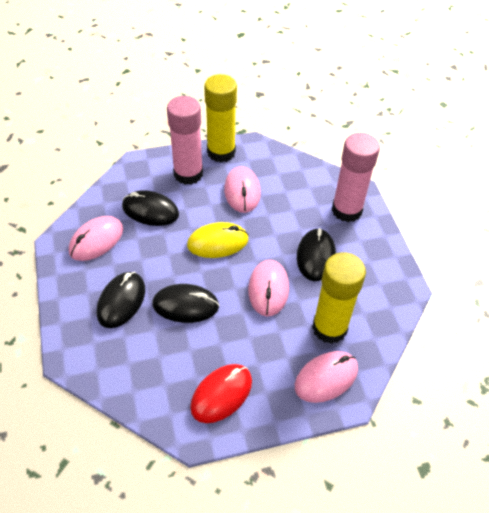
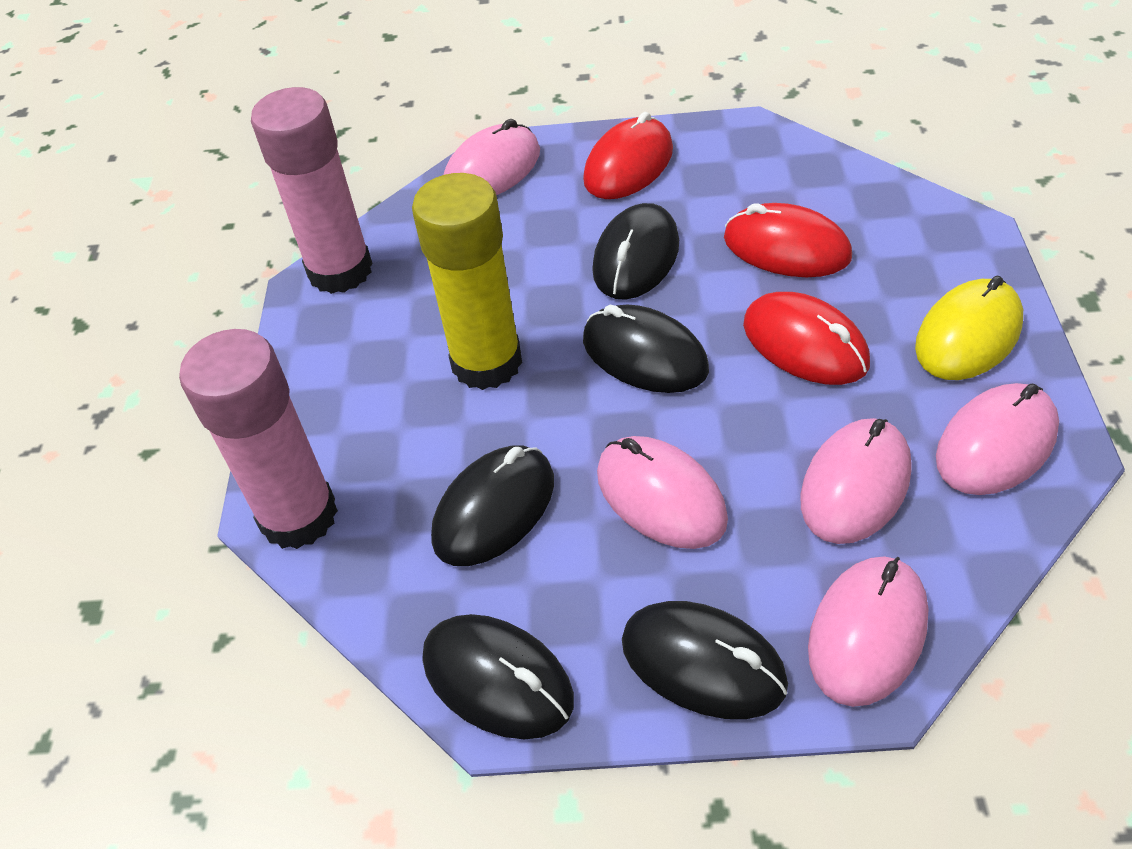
black mouse: [97,272,145,328] [122,190,179,226] [152,284,219,323] [297,228,336,281] = 4 -> [423,614,574,739] [431,446,554,566] [583,305,709,393] [592,203,679,300] [622,601,788,719] = 5
pink mouse: [69,216,123,261] [224,166,261,213] [248,260,289,316] [295,351,358,403] = 4 -> [444,119,540,195] [597,436,728,549] [800,418,912,544] [808,556,929,707] [936,383,1059,495] = 5
red mouse: [190,364,252,423] = 1 -> [583,112,673,199] [724,203,852,277] [743,292,870,385] = 3
yellow glue stick: [204,74,237,162] [312,252,366,344] = 2 -> [412,173,522,390] = 1

